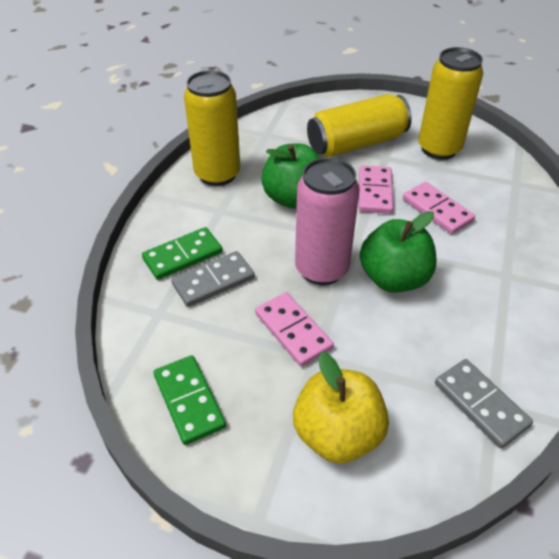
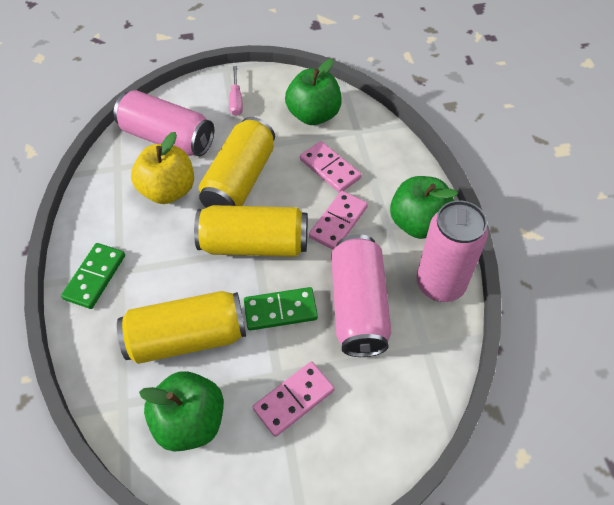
green apple: [262,143,320,209] [360,211,436,293] = 2 -> [139,371,224,451] [285,59,342,125] [390,176,458,239] = 3
grey domino: [171,251,255,307] [435,359,533,448] = 2 -> none = 0
pink can: [295,158,360,285] = 1 -> [114,90,214,156] [331,234,391,357] [416,200,488,302] = 3
pink screwdriver: none = 0 -> [229,66,243,116] = 1

